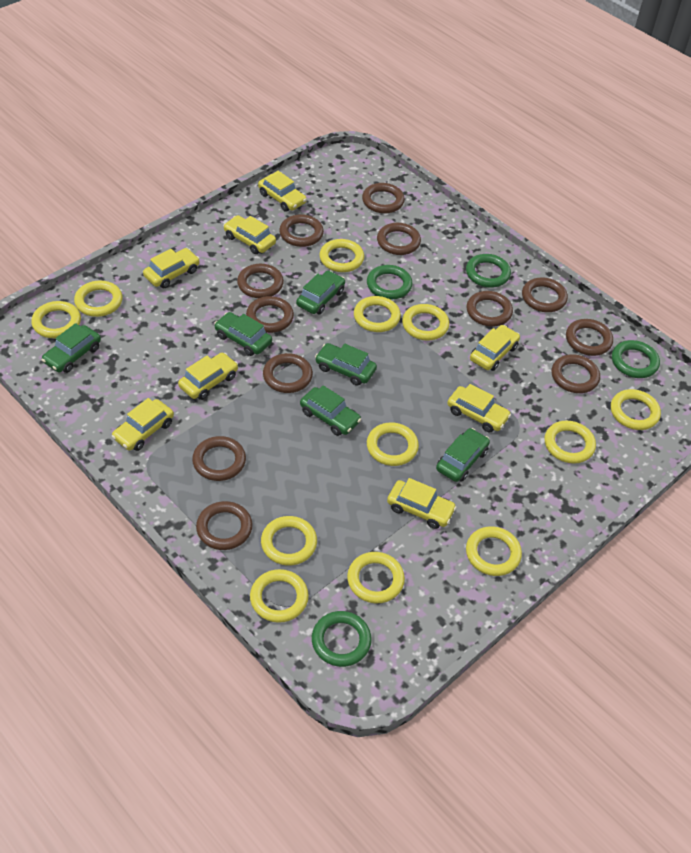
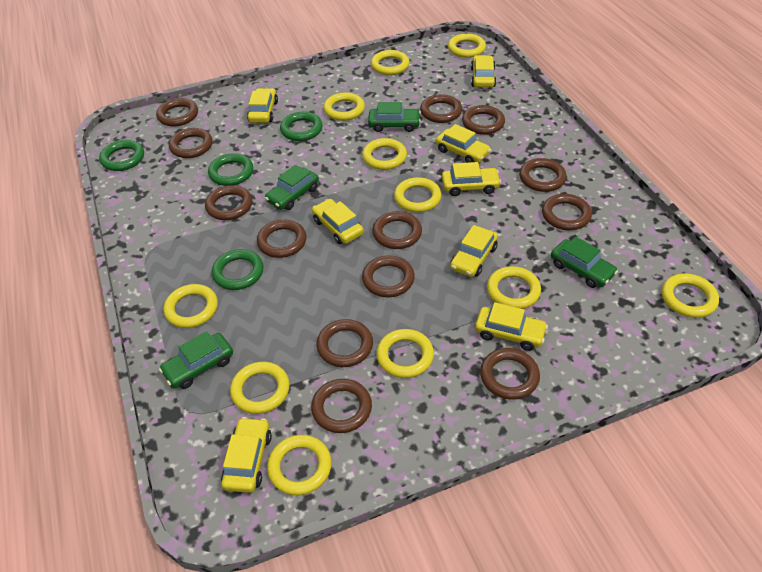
brown ring: [192,436,246,481] [196,501,252,550] [237,264,284,298] [246,296,294,333] [263,353,313,393] [279,214,324,247] [362,183,405,213] [377,223,421,255] [467,291,513,327] [522,278,568,312] [551,354,600,393] [566,319,613,356] = 12 -> [156,98,198,127] [169,128,213,158] [205,185,252,220] [257,220,307,258] [311,379,372,433] [316,319,373,367] [362,256,415,297] [372,211,422,249] [420,94,462,123] [462,105,505,135] [480,348,540,400] [519,158,567,192] [542,194,592,230] = 13
green car: [42,323,101,373] [214,312,272,356] [296,271,345,314] [300,385,361,436] [315,343,377,386] [436,428,490,482] = 6 -> [159,331,233,389] [265,165,319,210] [368,102,421,132] [551,237,618,288] = 4
yellow ring: [31,301,81,338] [74,280,123,317] [250,569,309,623] [261,516,317,566] [319,239,364,272] [347,552,405,603] [354,296,401,332] [367,422,419,466] [402,304,449,340] [466,526,522,576] [544,421,596,464] [611,389,661,430] = 12 -> [163,284,218,328] [230,362,290,414] [267,435,332,495] [323,92,365,121] [362,138,407,170] [371,50,410,75] [376,329,434,378] [394,177,442,212] [448,33,486,58] [487,266,541,309] [662,273,719,318] = 11

